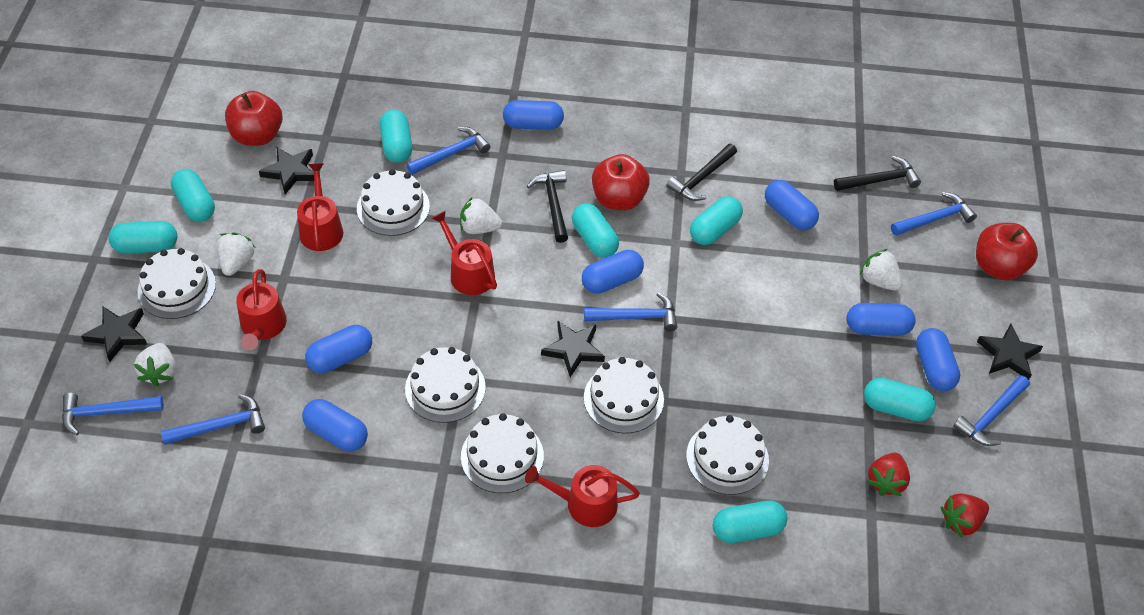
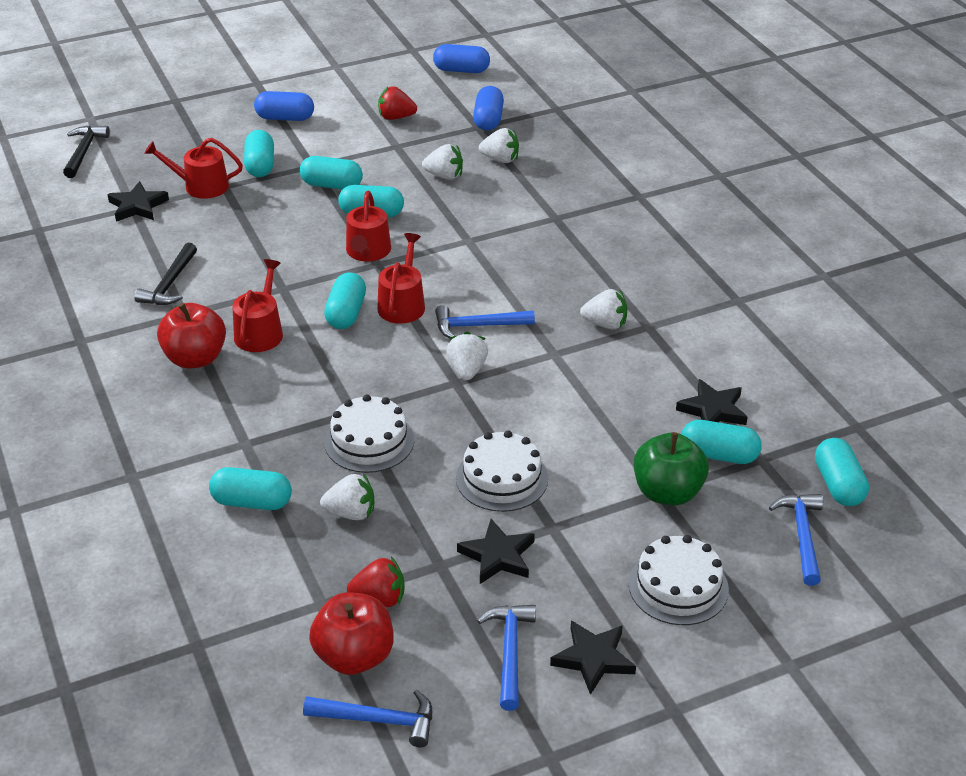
black hammer: [527,170,568,243] [666,144,737,201] [834,156,921,191] = 3 -> [63,125,110,178] [134,243,197,305] = 2
blue capsule: [302,399,368,451] [305,325,372,373] [503,100,564,130] [582,250,644,294] [765,180,819,230] [846,303,916,336] [916,328,960,391] = 7 -> [254,91,314,121] [433,44,490,73] [473,86,504,131] = 3
blue hammer: [62,393,164,435] [161,394,265,445] [406,127,491,175] [584,292,677,331] [891,192,977,236] [953,375,1030,446] = 6 -> [303,690,432,748] [435,305,535,338] [477,605,536,711] [769,494,823,586] = 4
green apple: none = 0 -> [634,432,709,505] = 1
red apple: [225,91,283,146] [592,154,650,210] [976,223,1038,280] = 3 -> [157,303,226,369] [309,592,394,675] = 2
white cake: [137,248,216,319] [357,169,430,236] [405,347,486,423] [461,413,544,493] [584,357,664,433] [686,415,769,495] = 6 -> [324,394,414,473] [456,431,548,512] [629,535,729,625] = 3
white strawberry: [134,343,175,387] [217,233,256,276] [460,197,502,234] [860,249,903,291] = 4 -> [320,473,375,520] [422,144,463,180] [446,332,488,380] [479,128,519,163] [580,289,627,330] = 5

